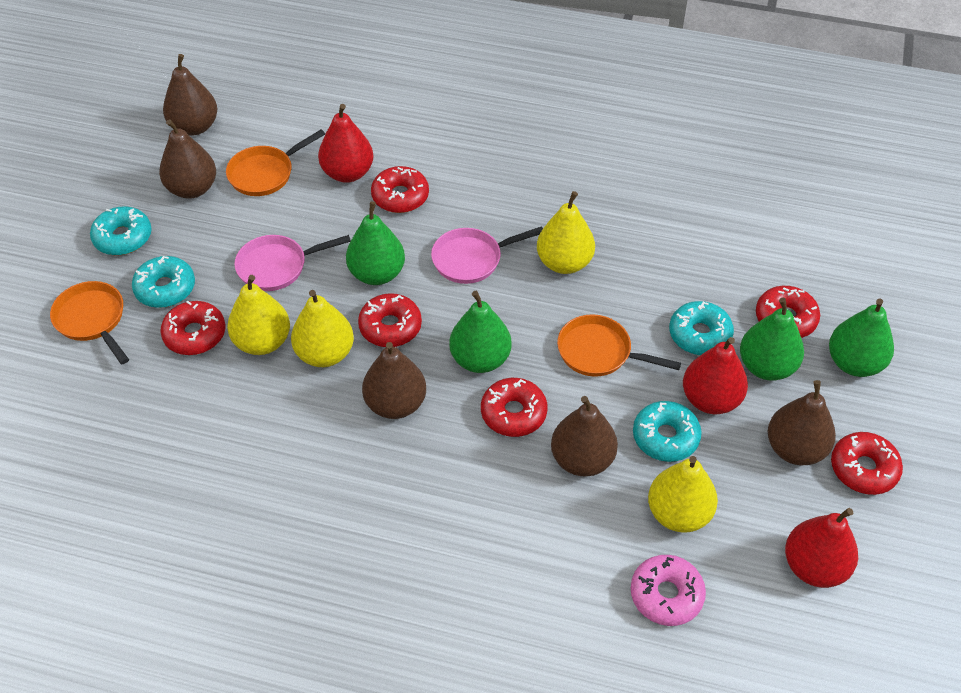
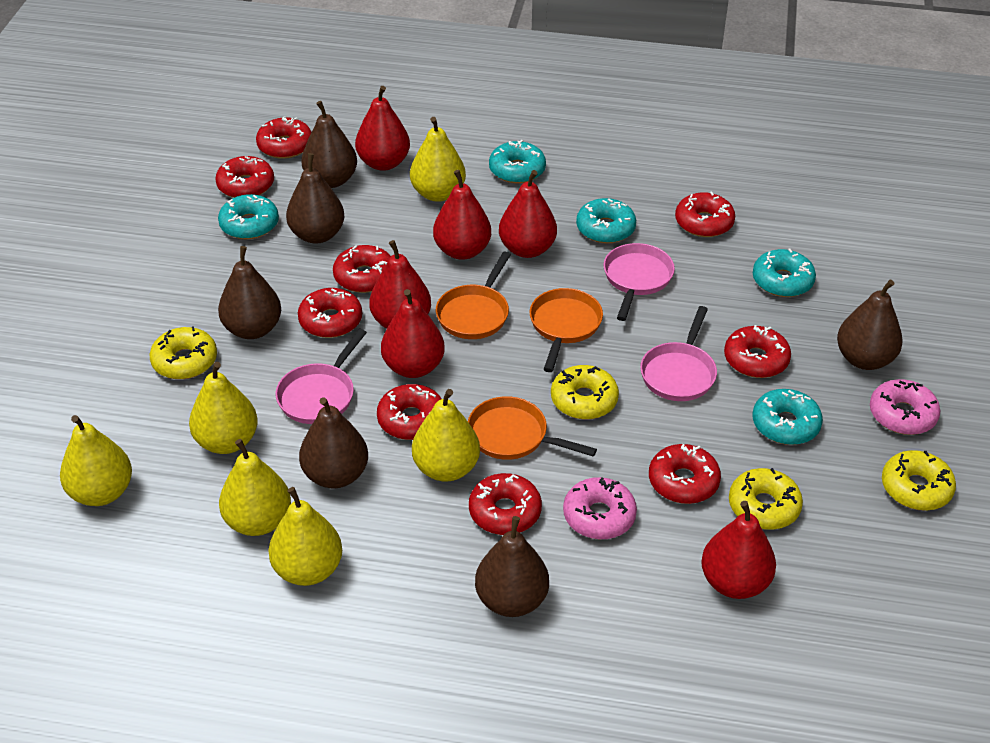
brown pear: [159,119,216,199] [163,54,217,136] [362,342,426,419] [551,396,618,477] [768,380,836,465] = 5 -> [218,246,281,339] [286,153,344,244] [299,397,368,488] [301,101,357,188] [475,516,549,617] [837,280,903,370] = 6
green pear: [346,201,405,285] [449,291,512,373] [740,298,804,381] [829,298,894,377] = 4 -> none = 0
pink donut: [631,555,706,626] = 1 -> [563,477,637,539] [870,379,940,435] = 2
pink pan: [234,235,351,291] [431,226,543,284] = 2 -> [276,329,367,424] [604,243,675,321] [640,306,717,401] = 3
red donut: [160,301,225,355] [358,293,422,347] [371,166,429,213] [481,378,548,437] [756,286,820,338] [831,432,903,495] = 6 -> [215,156,274,198] [256,117,312,159] [298,288,362,338] [333,245,391,293] [377,384,442,440] [469,473,542,535] [649,444,721,504] [675,192,735,237] [724,325,791,378] = 9
red pear: [318,104,374,183] [683,337,748,414] [785,508,858,588] = 3 -> [355,86,410,171] [369,240,431,329] [381,289,445,378] [433,170,491,260] [499,170,557,258] [701,501,776,599] = 6
turquoise donut: [90,206,152,255] [132,256,195,308] [633,401,702,462] [669,301,734,355] = 4 -> [218,194,279,239] [489,140,546,184] [576,198,636,243] [753,248,816,297] [753,389,823,445] = 5
yellow donut: none = 0 -> [150,326,217,379] [551,365,619,420] [729,468,803,530] [882,450,956,511] = 4
yellow pear: [227,275,290,355] [291,290,354,367] [537,191,595,274] [648,456,718,533] = 4 -> [60,415,132,506] [189,362,258,454] [219,439,291,536] [268,487,342,586] [410,117,466,202] [412,389,480,482] = 6

